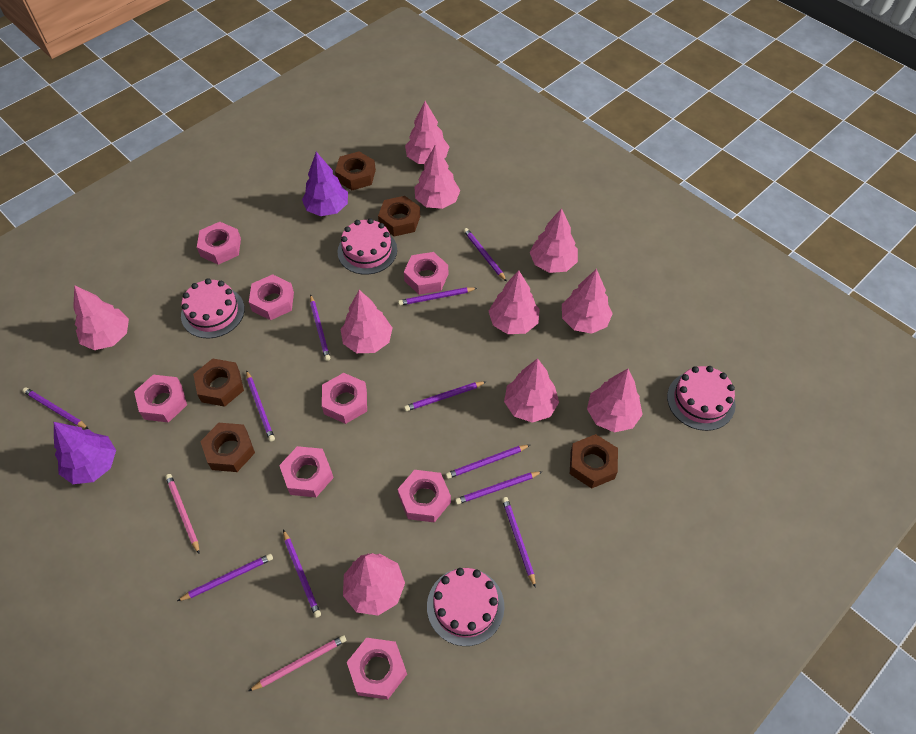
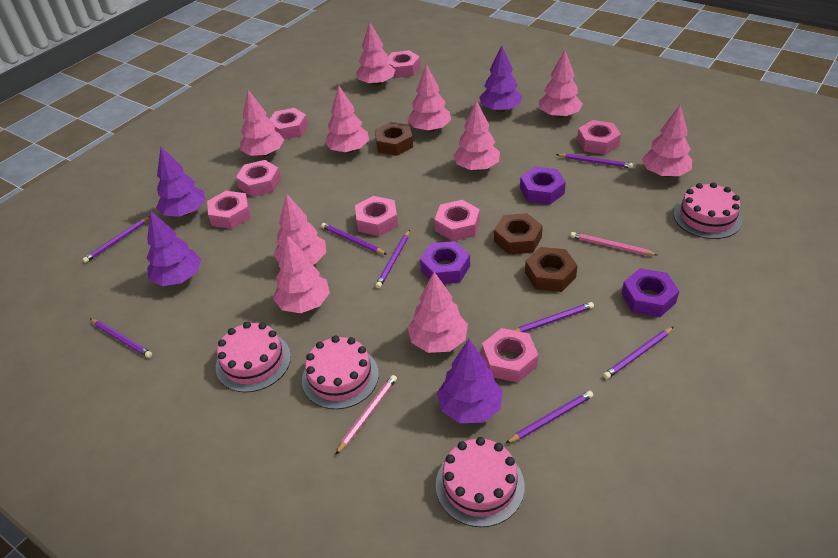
brown nut: [193,358,244,407] [200,423,255,472] [335,151,376,190] [378,196,420,237] [570,434,618,488] = 5 -> [375,122,413,156] [494,213,543,255] [525,247,578,292] = 3
purple nut: none = 0 -> [420,241,470,284] [520,167,566,205] [621,268,679,317] = 3
purple pencil: [22,387,89,429] [177,554,273,601] [246,370,275,442] [283,530,321,618] [310,294,330,361] [398,287,477,306] [404,381,487,411] [446,445,530,479] [455,471,543,505] [463,228,507,281] [502,497,536,588] = 11 -> [83,216,150,263] [90,319,152,358] [321,223,387,255] [376,230,410,288] [505,391,593,444] [514,302,594,332] [556,153,633,168] [603,327,674,379] = 8
purple tree: [54,422,116,484] [302,152,348,216] = 2 -> [147,212,201,286] [156,147,205,217] [437,339,503,423] [479,45,522,112] = 4

